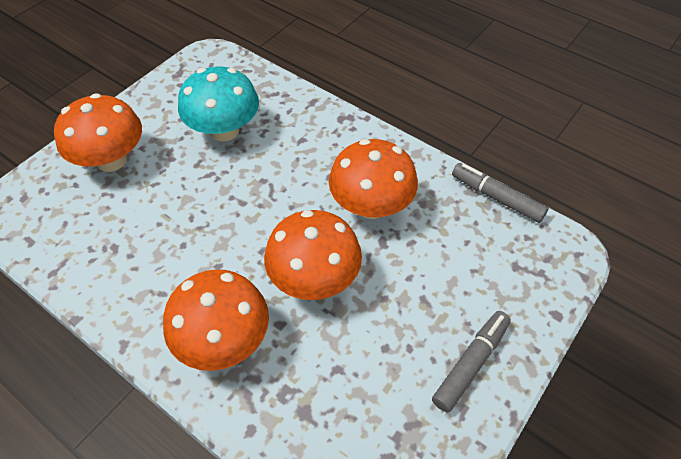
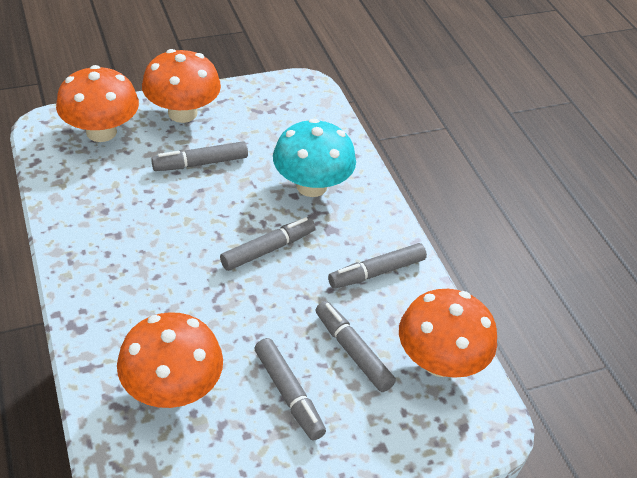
grey marker: [432,311,511,413] [452,163,548,223] = 2 -> [151,141,248,171] [220,217,315,271] [255,338,326,440] [316,301,396,392] [328,243,427,289] = 5

